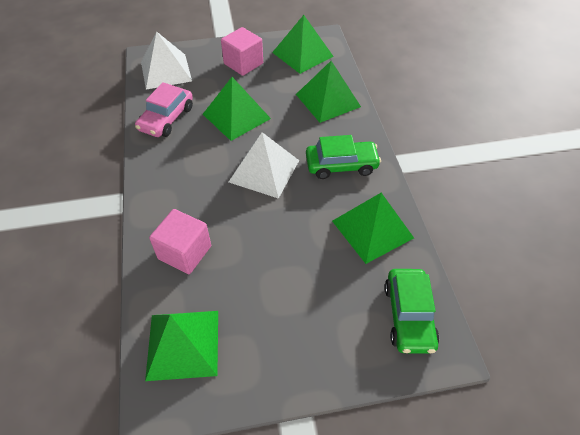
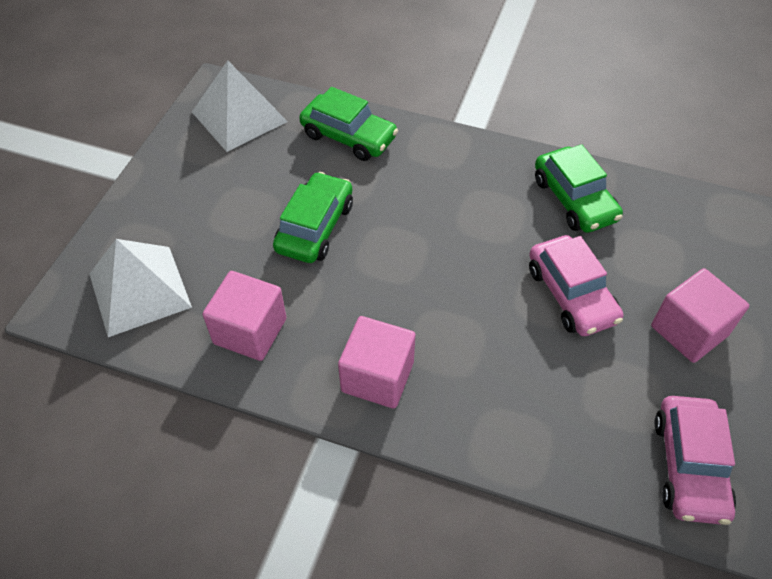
green car: [306,135,381,179] [384,269,439,354] = 2 -> [273,172,353,263] [299,87,398,161] [535,144,623,233] = 3
green pyramid: [145,311,218,381] [203,77,271,141] [272,15,334,74] [296,61,361,123] [332,193,414,264] = 5 -> none = 0
pink car: [135,82,193,137] = 1 -> [529,235,623,336] [654,396,736,525] = 2
pink cube: [149,209,211,274] [221,27,263,76] = 2 -> [203,271,286,361] [338,316,415,408] [651,268,749,363] = 3

